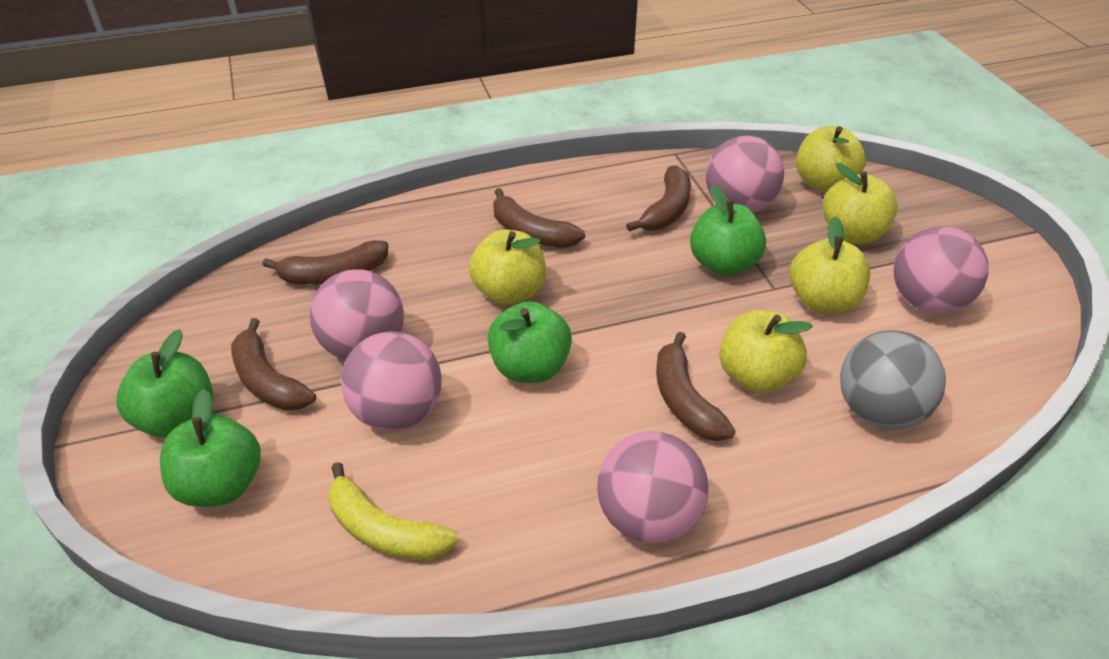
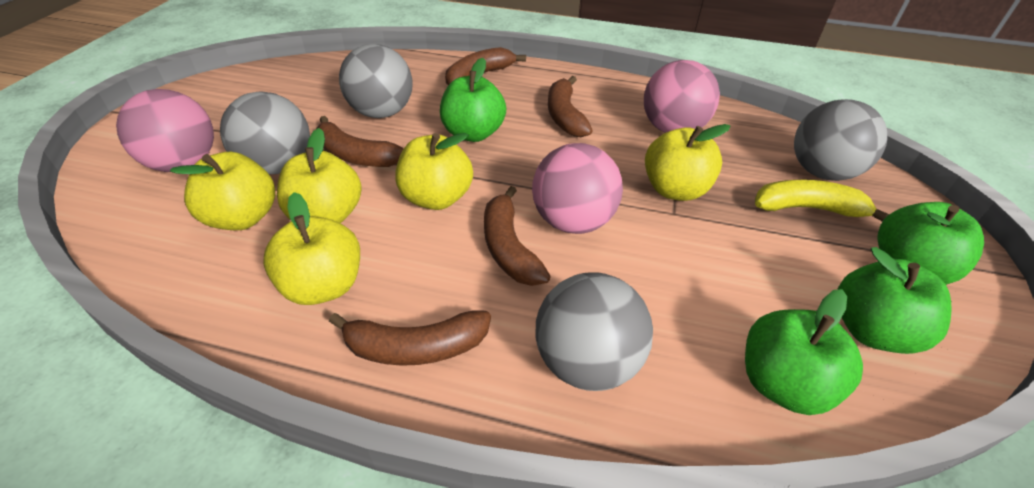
grey ball: [840,330,946,430] = 1 -> [220,91,310,174] [339,44,412,118] [536,272,653,391] [794,99,888,181] = 4
pink ball: [310,269,404,360] [341,331,441,431] [597,431,709,543] [706,136,784,212] [894,226,988,314] = 5 -> [116,89,214,172] [532,143,623,234] [644,60,720,133] = 3

